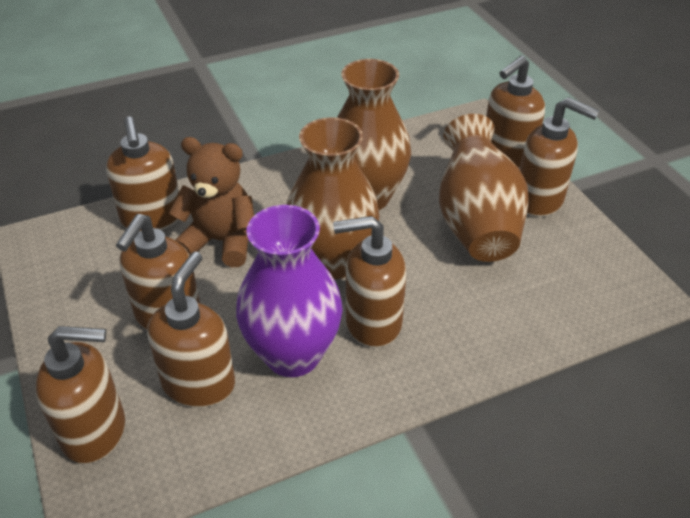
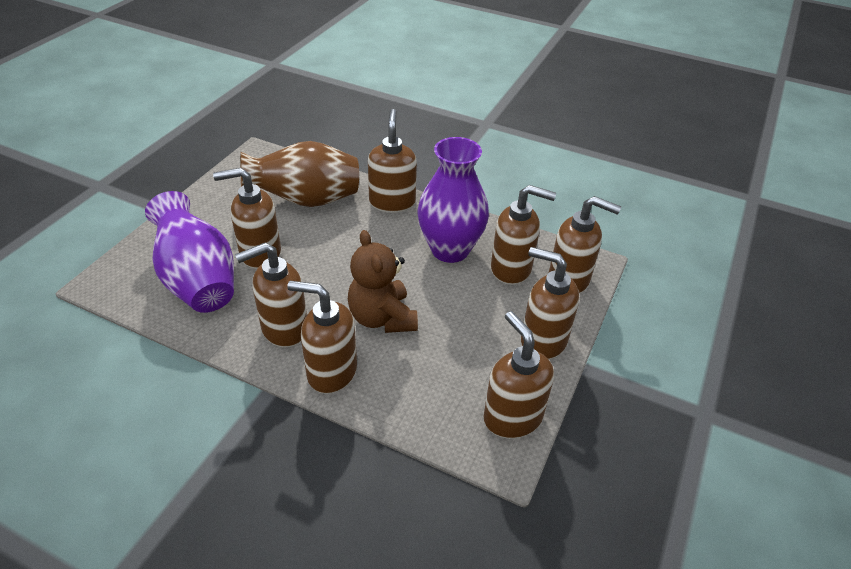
brown soap dispenser: [35,326,125,464] [106,116,179,232] [116,214,200,330] [147,252,235,408] [333,216,406,348] [486,56,545,169] [520,97,600,217] = 7 -> [213,168,281,269] [235,243,307,347] [287,281,357,394] [368,109,417,213] [483,311,554,439] [491,185,556,285] [521,247,579,360] [549,196,621,294] = 8
brown vase: [287,117,380,279] [337,59,411,210] [439,114,529,262] = 3 -> [240,141,359,207] = 1
purple vase: [236,205,343,377] = 1 -> [145,191,234,313] [418,137,489,263] = 2

